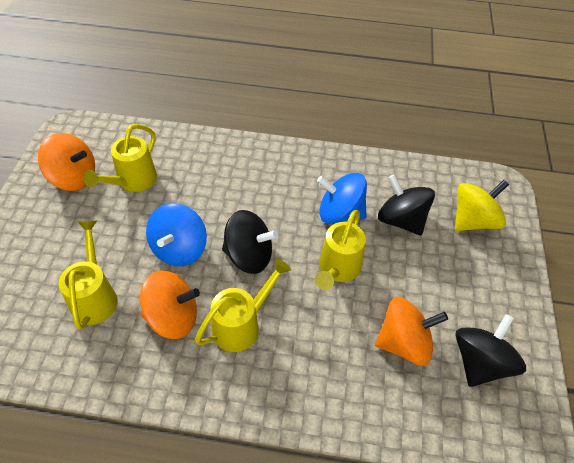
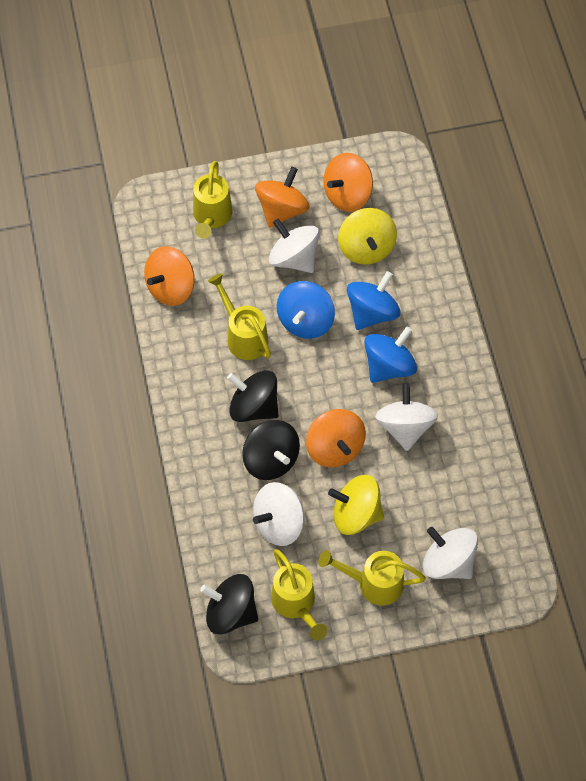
blue spinning top: [146,203,207,266] [317,173,367,224] = 2 -> [277,281,335,339] [347,271,400,330] [364,326,417,383] = 3
orange spinning top: [38,133,95,191] [140,271,200,339] [375,297,448,366] = 3 -> [144,246,195,306] [255,167,310,228] [306,409,366,467] [324,153,373,212] = 4
white spinning top: none = 0 -> [253,482,304,546] [269,219,319,273] [375,383,438,451] [423,527,478,579] = 4
yellow spinning top: [455,180,509,231] = 1 -> [328,475,384,535] [338,208,397,265] = 2

